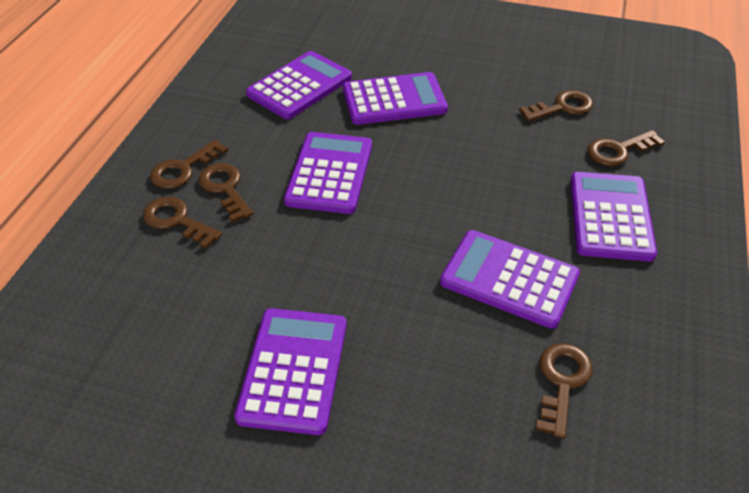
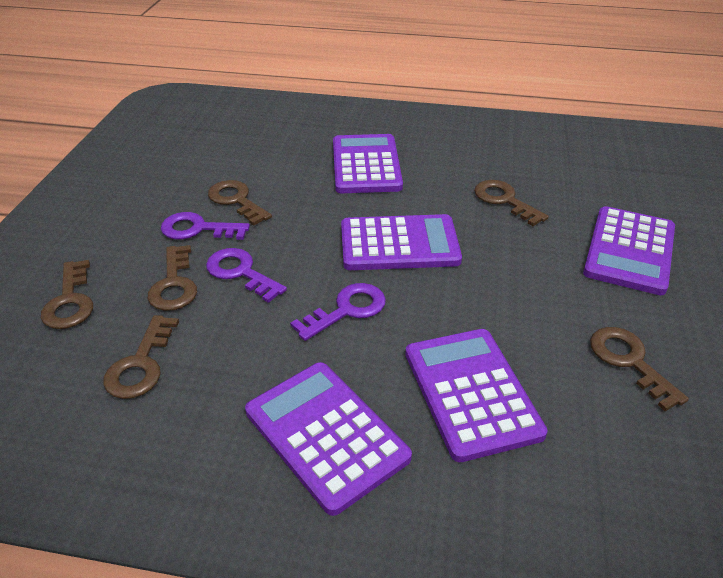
purple calculator: [234,308,347,435] [246,51,352,119] [284,132,372,214] [343,72,448,125] [440,230,580,329] [571,172,657,262] = 6 -> [245,362,412,516] [333,134,403,193] [341,214,462,270] [405,329,548,462] [583,206,675,295] = 5
purple key: none = 0 -> [161,212,250,240] [206,248,287,303] [290,283,386,341] = 3

